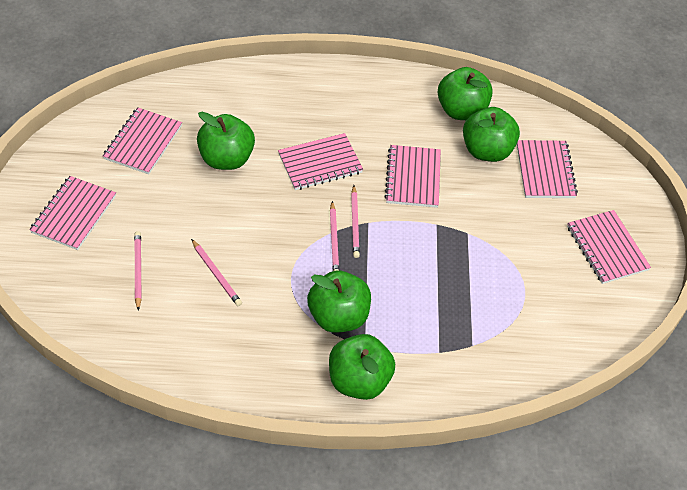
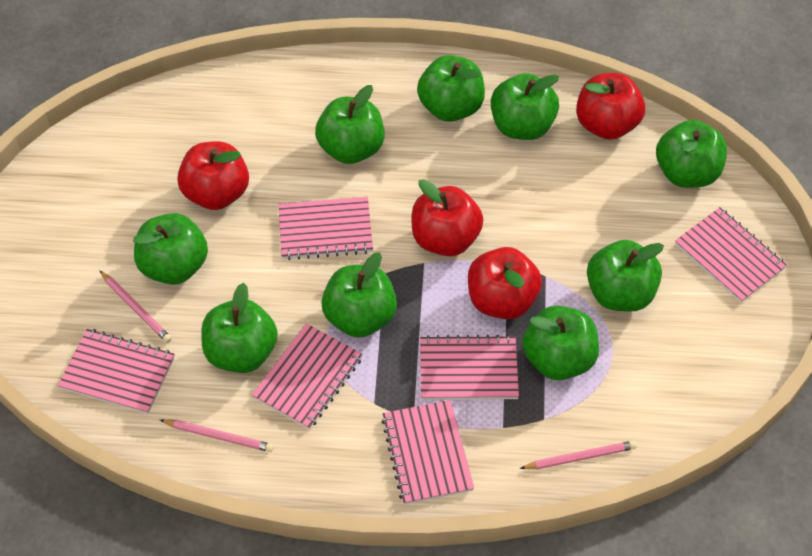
green apple: [197,112,255,170] [307,270,371,333] [329,334,395,400] [438,67,493,120] [463,107,520,162] = 5 -> [133,213,208,285] [201,283,278,373] [315,85,385,164] [321,253,397,338] [417,55,485,122] [491,73,559,140] [522,306,599,380] [587,240,664,312] [656,120,727,188] = 9
pink pencil: [134,231,142,311] [191,239,242,306] [330,201,340,271] [351,185,360,258] = 4 -> [100,271,172,343] [160,419,274,452] [520,441,637,469] = 3
red apple: none = 0 -> [177,141,249,210] [412,179,483,256] [468,247,542,319] [576,73,645,140] = 4

